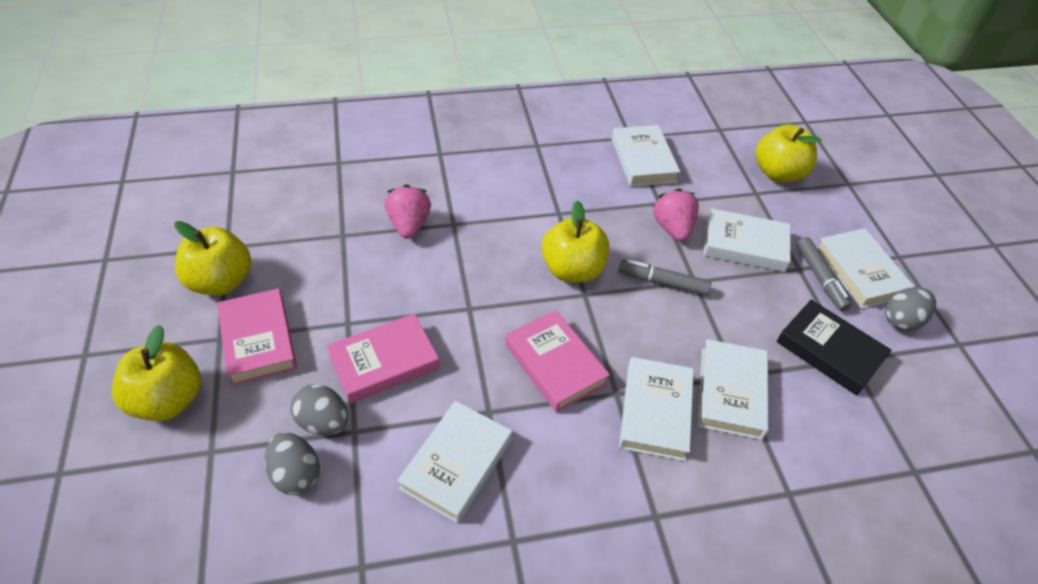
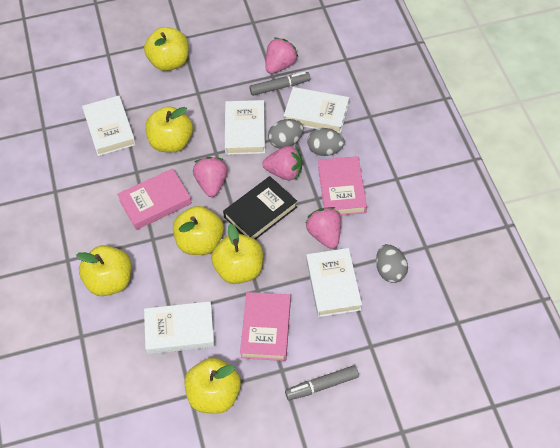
pink strawberry: [385,184,431,239] [653,188,699,242] = 2 -> [193,157,227,197] [262,146,302,180] [265,37,298,74] [306,207,341,249] = 4
white book: [397,401,512,523] [612,125,680,187] [619,357,694,461] [697,339,768,440] [704,208,791,272] [817,228,914,309] = 6 -> [82,96,136,156] [144,301,215,354] [225,100,265,155] [284,87,349,134] [306,248,362,317] = 5
yellow apple: [112,325,201,421] [174,221,251,295] [542,201,610,283] [755,124,822,183] = 4 -> [76,245,132,296] [144,27,189,71] [145,106,193,152] [173,206,224,255] [184,358,241,413] [211,224,263,284] = 6

